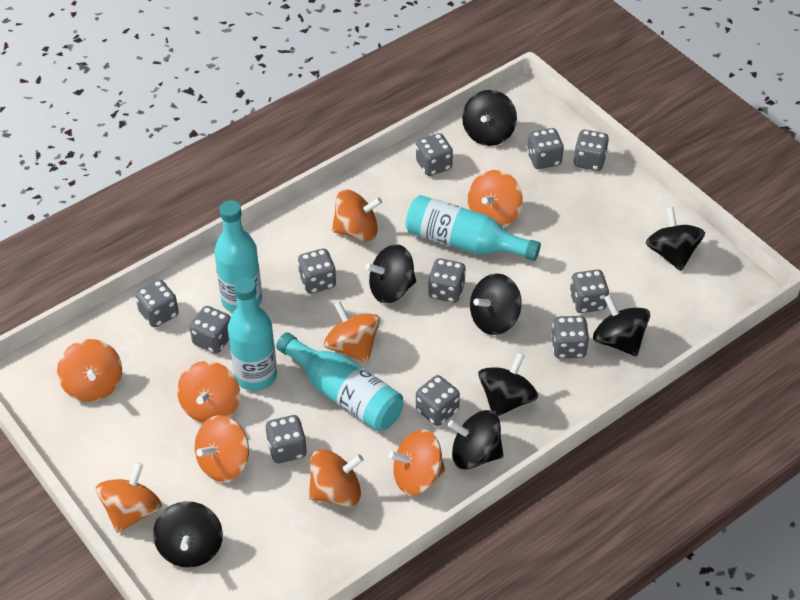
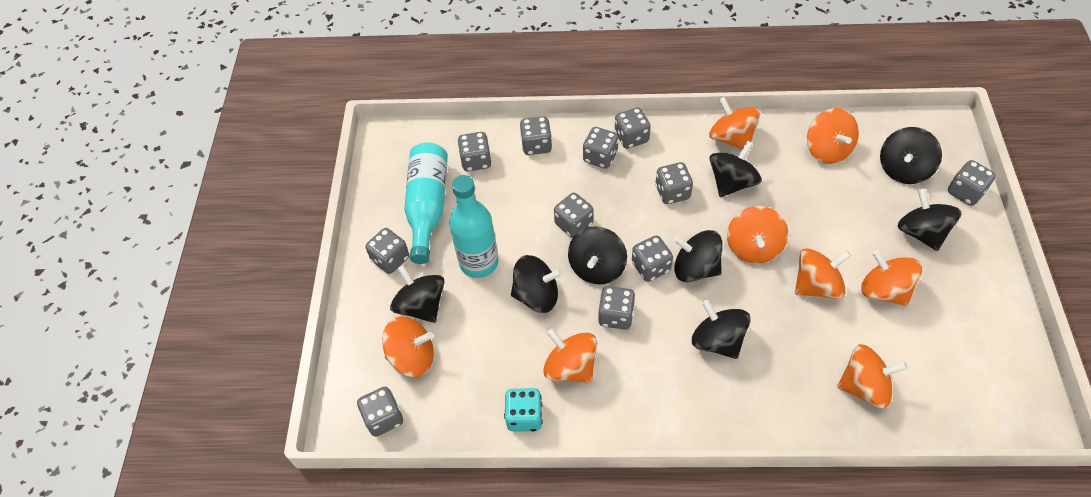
orange spinning top: [57,339,122,402] [96,462,162,533] [177,361,240,423] [195,415,249,482] [309,449,364,507] [324,301,380,363] [332,190,382,242] [388,430,445,495] [468,170,523,228] = 9 -> [382,316,434,377] [543,329,597,383] [709,97,760,149] [727,206,788,264] [795,248,851,299] [807,108,859,164] [837,344,908,409] [861,250,922,306] = 8
turquoise bottle: [214,200,262,313] [228,277,277,391] [276,332,404,431] [406,195,541,261] = 4 -> [404,142,448,264] [449,175,499,278] = 2
turquoise dice: none = 0 -> [504,388,543,432] = 1

